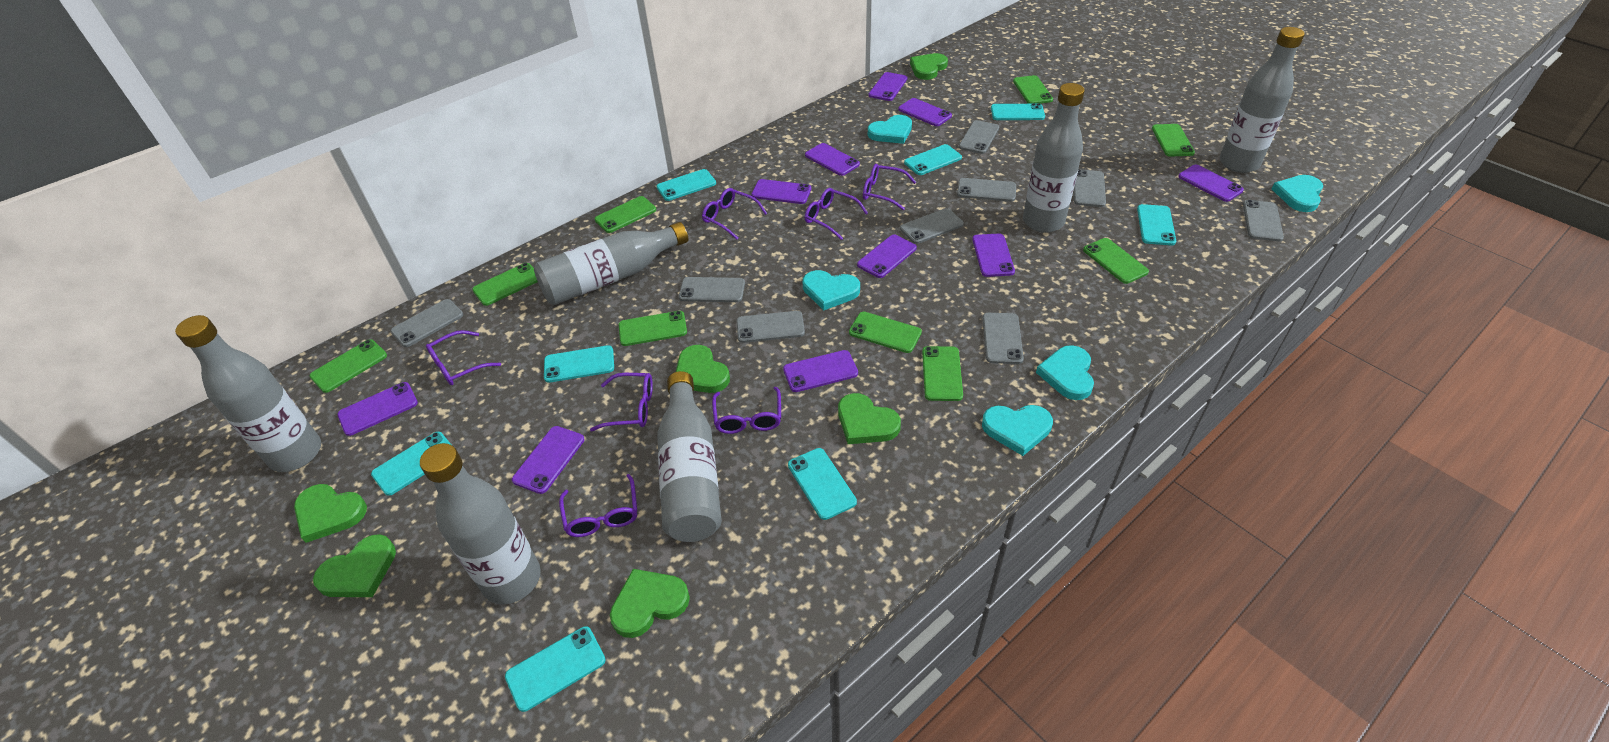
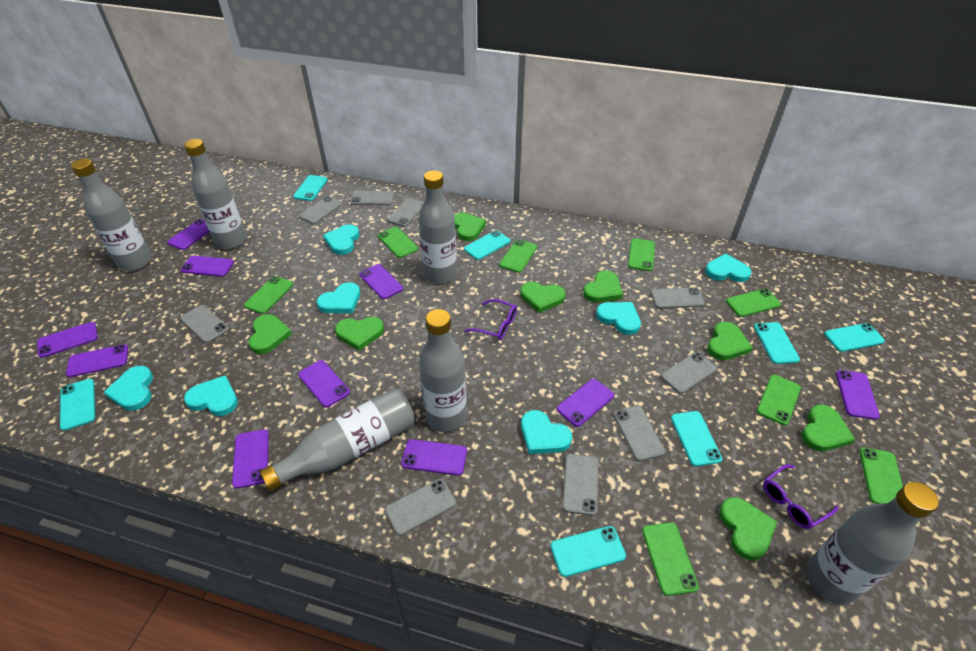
green heart: [294,484,367,543] [313,534,396,597] [610,569,690,638] [676,345,730,393] [838,393,901,444] [910,53,948,80] = 6 -> [249,314,292,354] [335,317,384,351] [454,212,486,241] [520,282,566,313] [583,270,623,302] [707,322,753,360] [719,497,777,560] [802,405,856,451] = 8
green phone: [310,339,387,393] [472,263,538,306] [595,196,656,233] [619,311,687,346] [849,312,922,353] [922,346,963,401] [1013,75,1053,104] [1083,238,1149,284] [1152,124,1195,157] = 9 -> [244,276,293,314] [378,227,418,258] [499,239,537,273] [628,238,655,271] [642,522,699,596] [726,289,781,317] [757,375,801,425] [859,447,903,504] = 8
purple glasses: [426,330,501,385] [559,474,637,537] [590,373,653,432] [702,188,767,240] [712,387,781,434] [805,188,868,240] [863,164,916,210] = 7 -> [464,299,517,340] [763,464,838,529] = 2
turquoise heart: [803,270,860,310] [868,115,912,144] [982,405,1053,456] [1036,345,1094,400] [1272,175,1323,212] = 5 -> [103,366,153,411] [184,375,238,416] [317,282,360,313] [323,224,359,255] [521,410,572,454] [596,302,641,335] [705,254,751,282] = 7
turquoise phone: [371,432,452,496] [505,626,606,712] [544,345,614,383] [657,169,716,201] [788,448,857,520] [904,144,962,175] [991,103,1045,120] [1137,204,1176,245] = 8 -> [60,379,95,431] [293,175,328,201] [464,230,510,260] [551,526,626,577] [671,411,722,466] [754,322,800,364] [824,323,885,352] = 7

